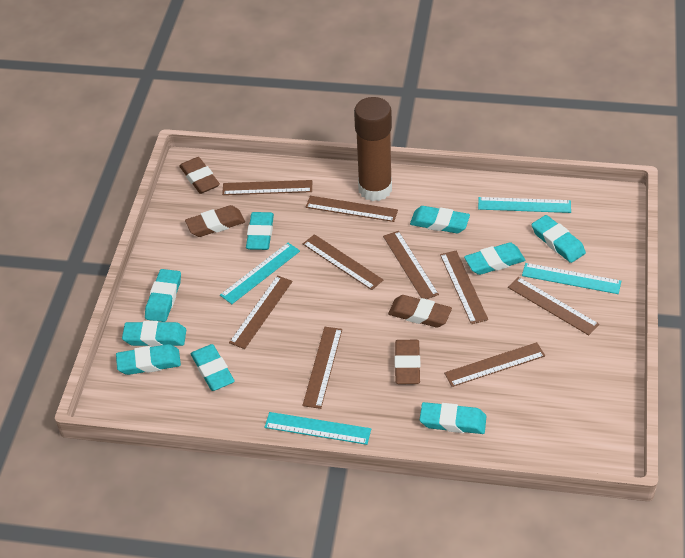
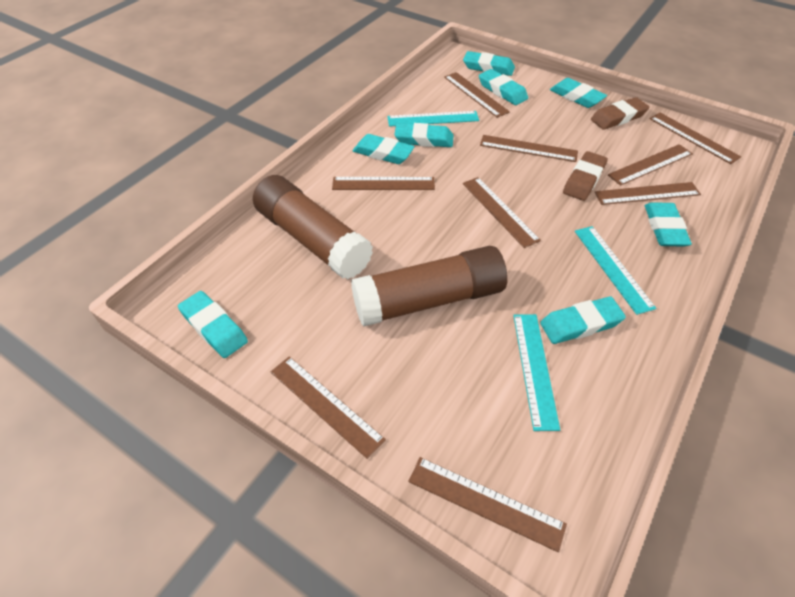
brown eraser: [179,157,220,194] [185,205,245,237] [388,295,452,328] [395,340,421,384] = 4 -> [563,151,608,201] [591,97,649,130] = 2
brown glue stick: [354,97,392,201] = 1 -> [253,175,373,280] [351,246,508,327] = 2
turquoise eraser: [116,344,181,375] [122,321,186,347] [145,269,181,322] [191,344,235,391] [246,212,274,250] [410,206,470,233] [420,402,487,434] [464,242,525,275] [532,215,586,263] = 9 -> [178,291,248,358] [353,134,415,164] [394,123,454,147] [463,51,515,76] [479,69,528,105] [540,297,626,344] [550,78,607,108] [645,202,692,246] = 8
turquoise ruler: [220,243,300,304] [264,412,371,445] [478,197,571,213] [522,263,621,294] = 4 -> [387,111,479,127] [513,314,560,431] [575,226,656,315] = 3

